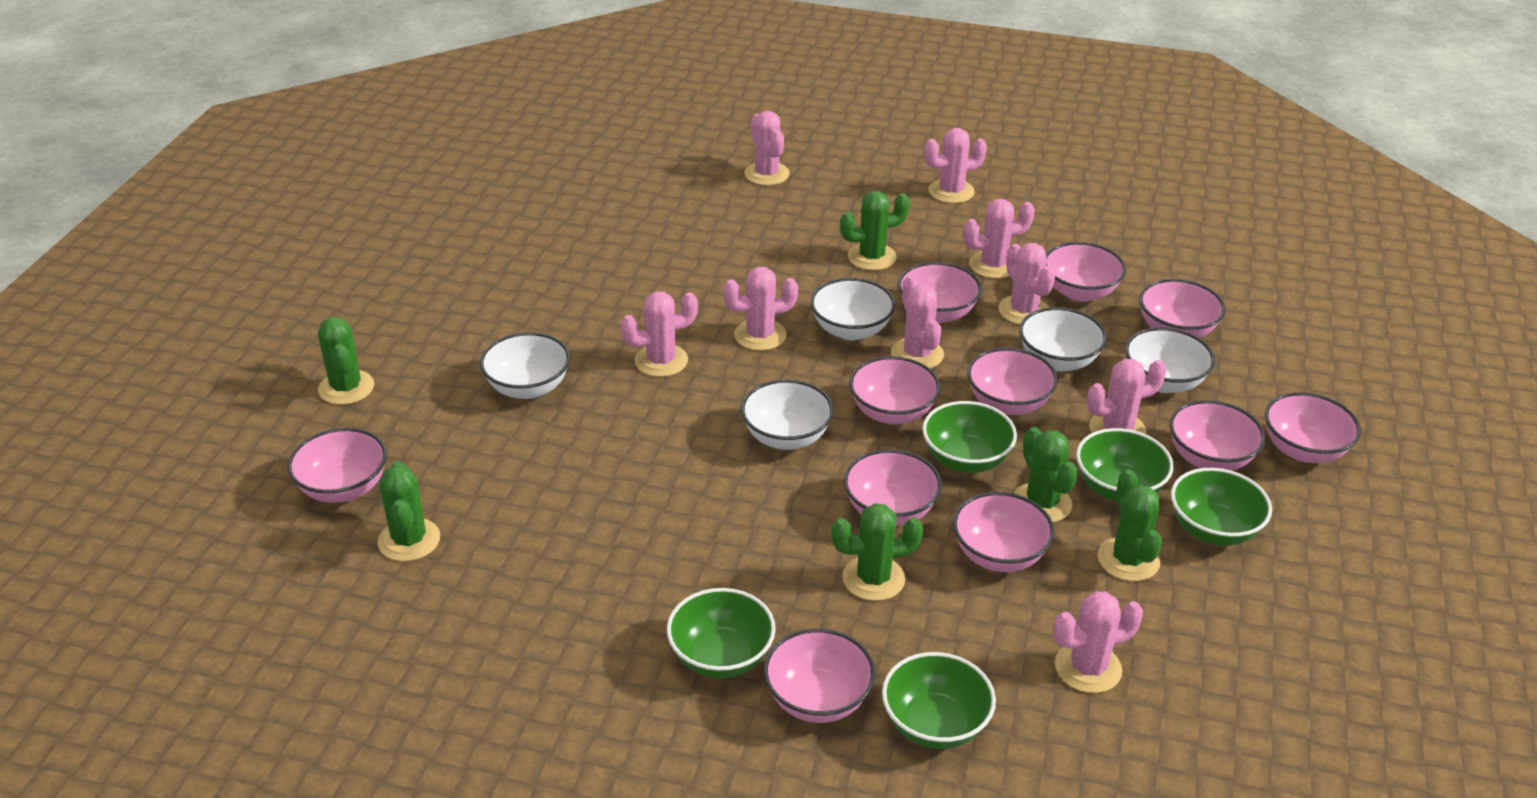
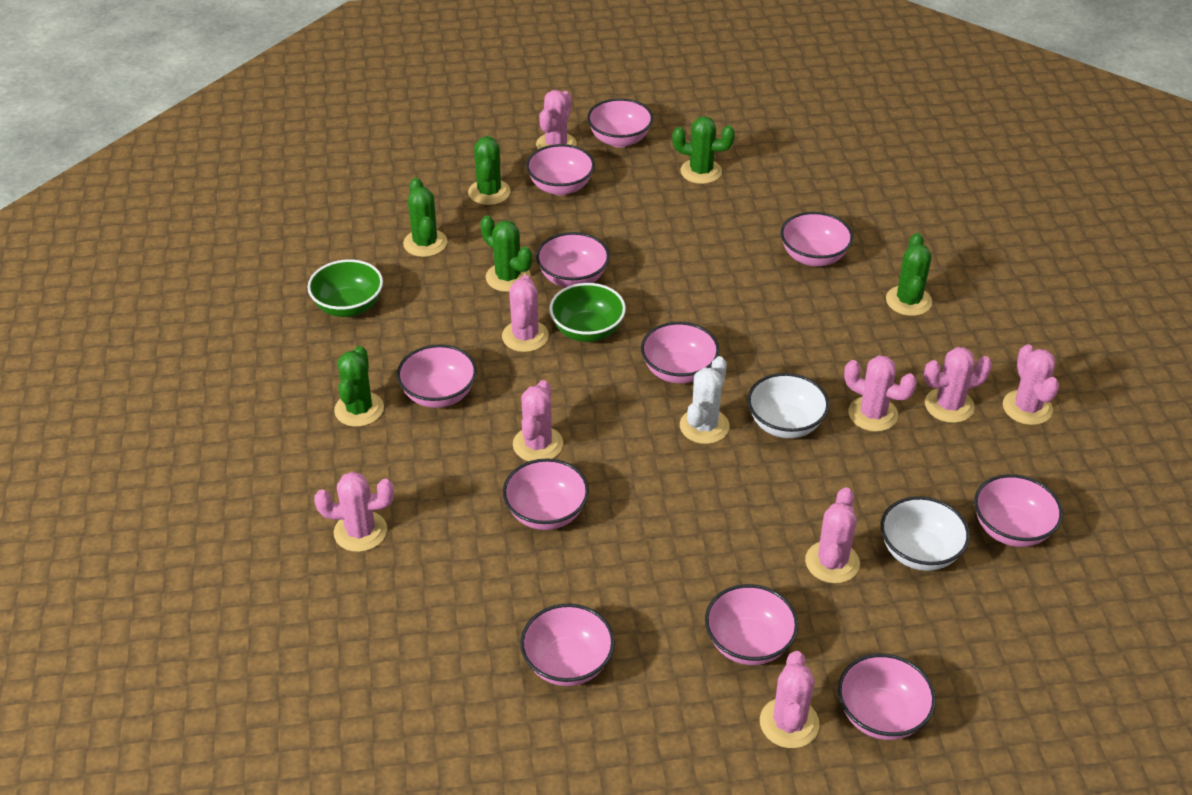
green bowl: [667,588,776,678] [882,652,996,749] [922,401,1017,473] [1076,428,1174,501] [1171,468,1272,546] = 5 -> [307,259,383,317] [549,283,626,342] = 2
white bowl: [480,332,570,399] [741,380,834,450] [811,278,895,340] [1019,307,1107,372] [1125,327,1215,393] = 5 -> [748,373,829,438] [881,496,970,571] = 2
white cactus: none = 0 -> [680,356,730,444] = 1

